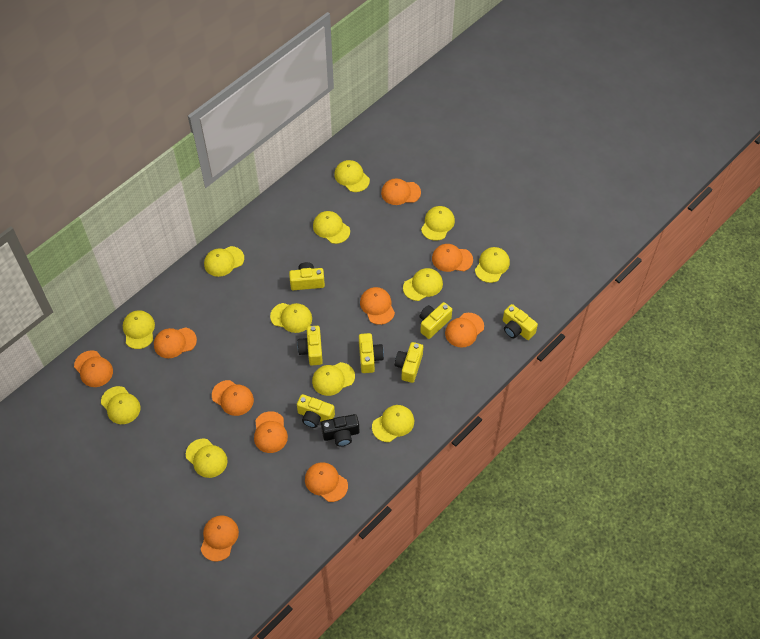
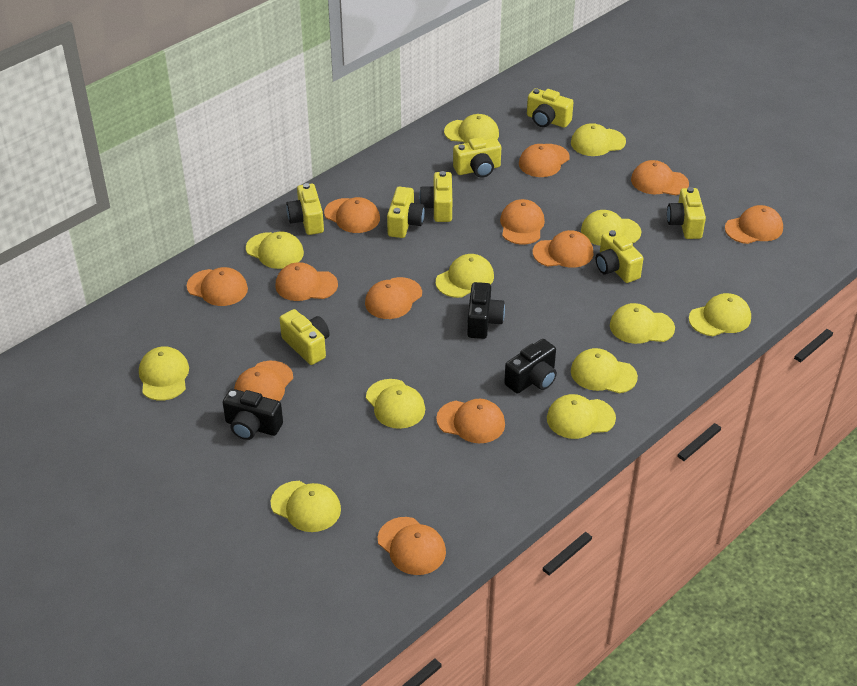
black camera: [321,414,359,446] = 1 -> [223,389,283,440] [467,282,505,339] [504,339,557,394] = 3
orange cap: [74,351,113,387] [154,327,197,358] [201,515,239,561] [212,380,254,416] [254,411,288,453] [305,462,348,502] [360,287,395,325] [381,178,421,205] [432,244,473,272] [445,313,484,348] = 10 -> [187,267,248,306] [234,361,293,401] [276,262,338,301] [324,197,380,233] [365,277,422,319] [378,517,446,575] [436,399,505,443] [500,199,545,245] [519,144,570,177] [533,230,593,268] [631,160,689,195] [725,205,783,244] = 12
yellow camera: [289,262,325,290] [297,326,323,365] [297,394,335,428] [359,333,384,373] [395,342,423,383] [419,302,452,339] [503,304,538,340] = 7 -> [280,309,330,365] [286,183,324,235] [387,187,425,238] [419,171,452,222] [453,137,501,178] [527,88,574,128] [596,230,643,283] [667,187,706,239] = 8

